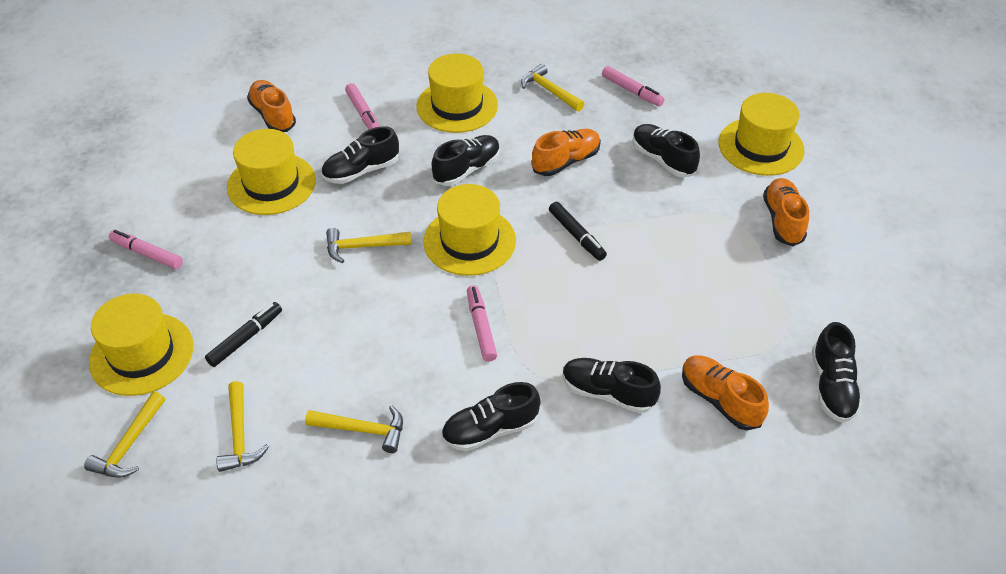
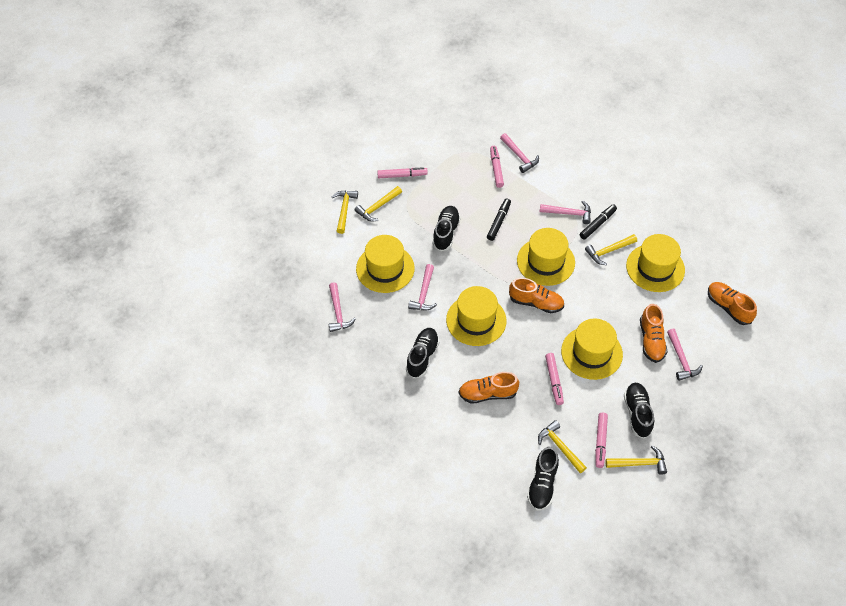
black shoe: [321,126,399,184] [432,135,500,186] [441,382,540,451] [563,358,661,413] [632,124,700,178] [812,322,862,423] = 6 -> [406,328,439,378] [433,206,461,251] [527,447,559,511] [624,383,654,439] = 4
pink hammer: none = 0 -> [329,283,356,332] [408,264,437,310] [500,133,539,173] [540,201,591,224] [667,329,703,381] = 5

